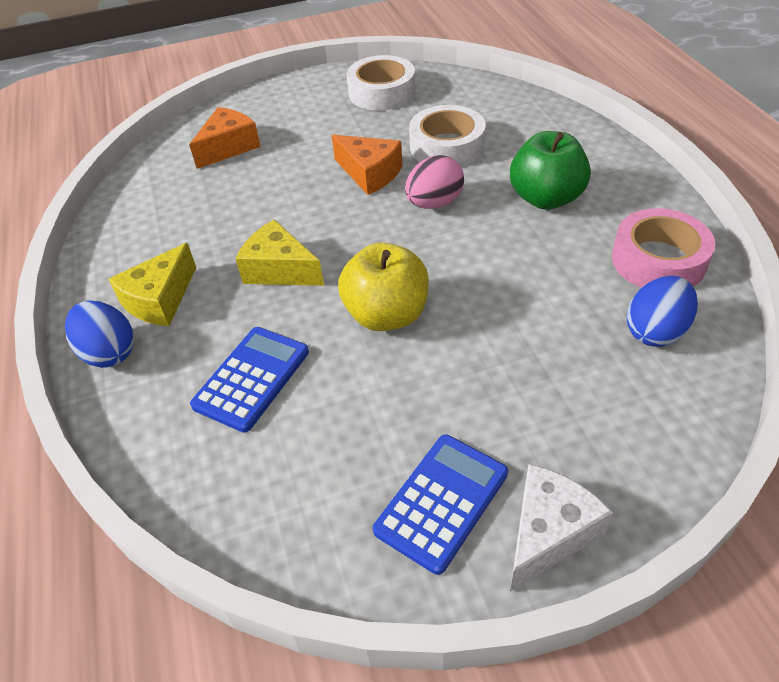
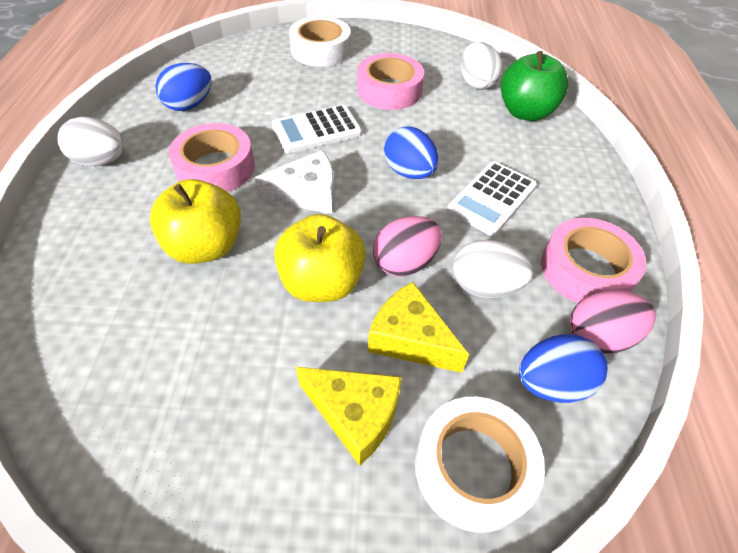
blue calculator: [190,327,309,433] [373,434,508,575] = 2 -> none = 0
blue egg: [65,301,134,368] [627,276,698,347] = 2 -> [155,63,212,111] [384,126,439,179] [519,334,608,403] = 3
orange cheese: [189,107,261,169] [332,135,403,195] = 2 -> none = 0
pink egg: [405,155,464,209] = 1 -> [373,216,442,277] [570,290,656,354] = 2
pink tape: [612,208,715,288] = 1 -> [169,123,255,192] [357,53,424,110] [541,218,647,303] = 3
white calculator: none = 0 -> [272,105,362,153] [447,161,537,236] = 2
white egg: none = 0 -> [57,117,124,166] [453,240,533,298] [461,42,503,90] = 3
yellow apple: [338,243,429,331] = 1 -> [150,179,241,264] [274,214,366,302] = 2

